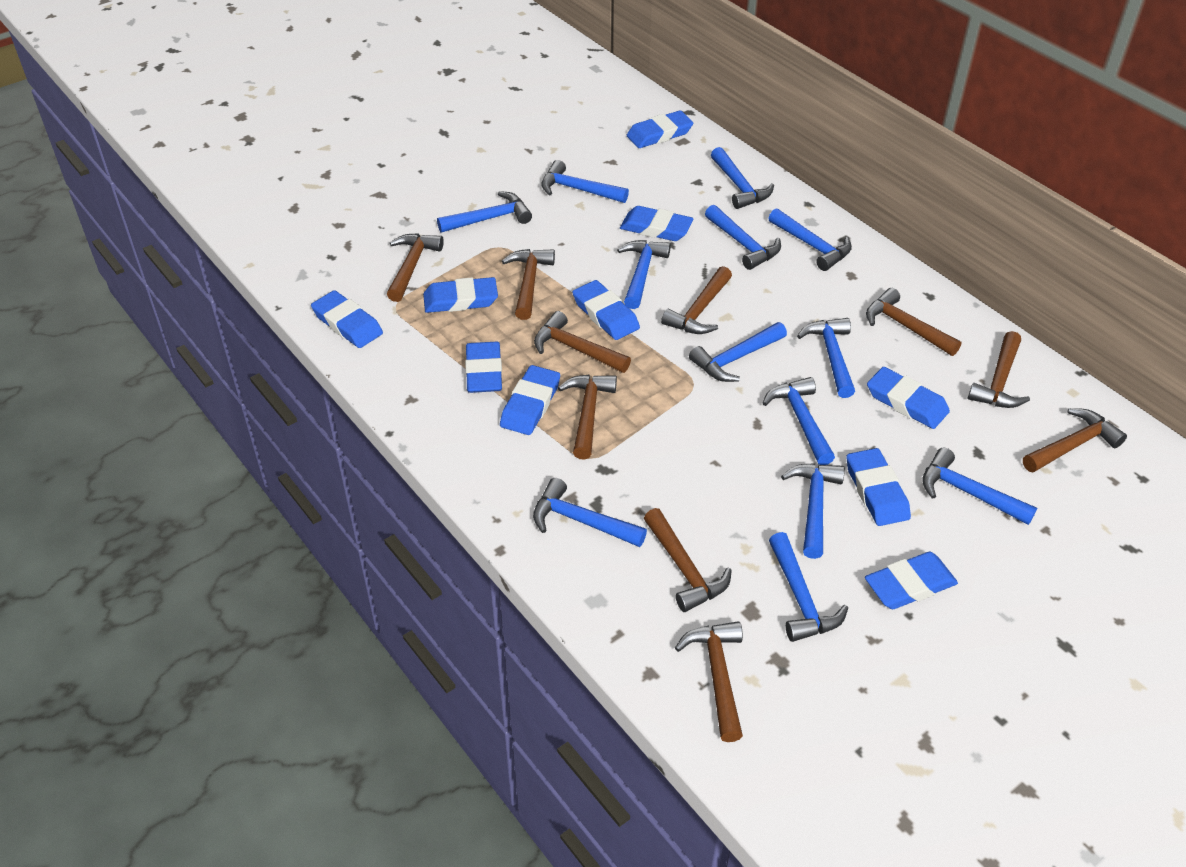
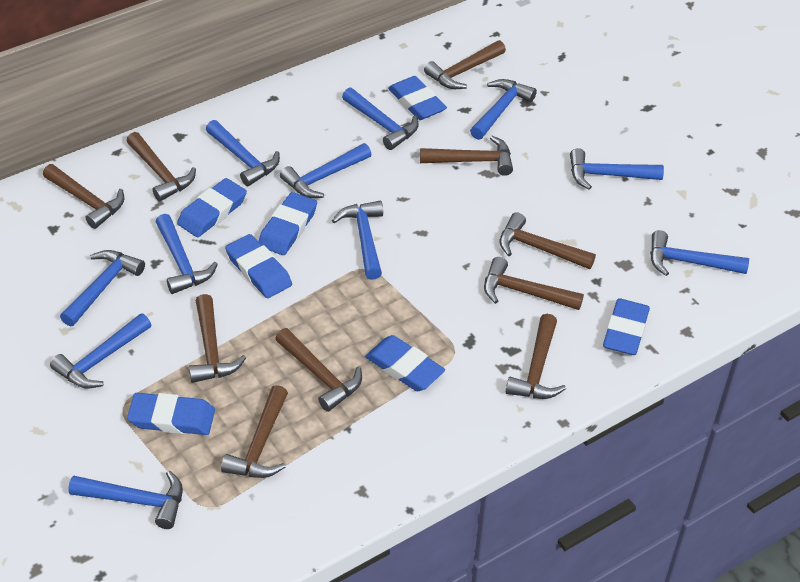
blue eraser: [311,290,383,348] [423,277,498,313] [465,342,502,393] [500,365,560,435] [572,280,640,340] [620,206,693,241] [627,110,693,148] [846,448,911,526] [865,552,958,609] [867,367,950,429] = 10 -> [127,393,215,435] [177,178,247,237] [225,234,292,298] [258,192,317,255] [365,335,445,391] [388,76,447,120] [603,298,650,355] = 7
blue hammer: [437,191,532,233] [533,478,647,547] [541,160,629,203] [617,240,671,309] [689,322,787,382] [705,205,781,270] [711,147,774,209] [763,377,835,465] [768,208,852,271] [769,532,848,642] [781,463,845,559] [797,318,855,398] [922,448,1037,525] = 13 -> [50,313,151,389] [60,250,145,327] [68,470,183,529] [156,214,218,294] [206,120,280,186] [280,143,372,198] [332,201,383,280] [342,87,419,150] [470,79,537,140] [570,148,664,190] [650,230,749,276] = 11

